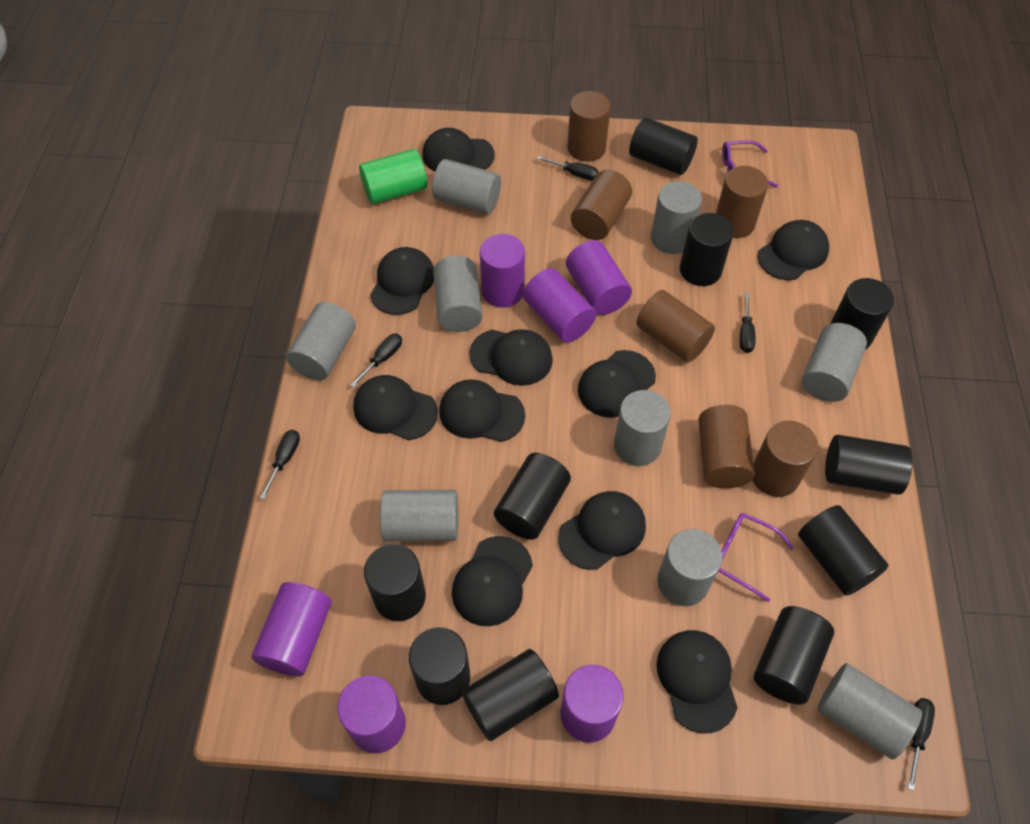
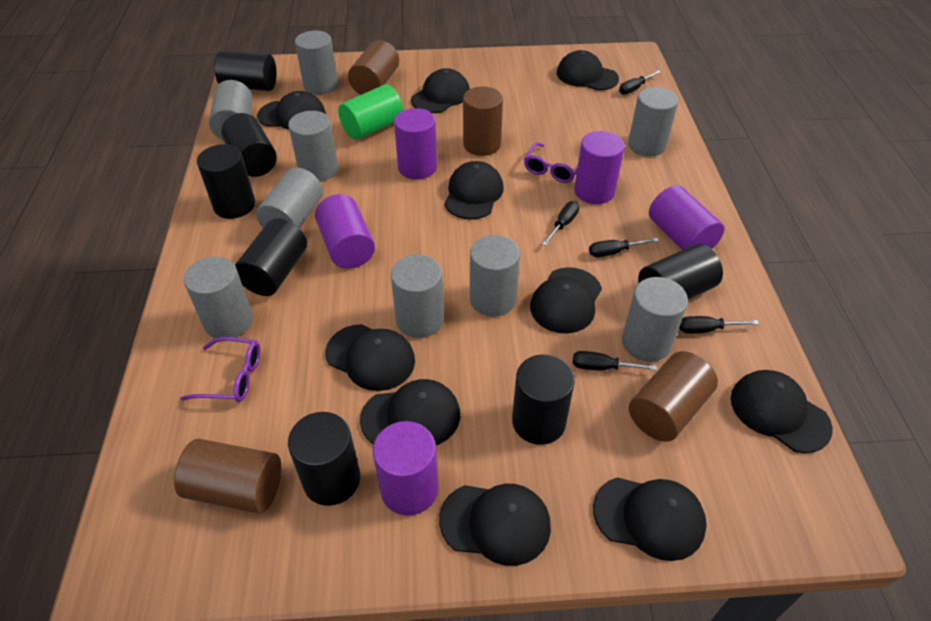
black cylinder: [364,544,426,621] [409,627,470,705] [462,649,559,741] [494,453,571,540] [629,117,698,175] [680,213,734,286] [754,606,834,704] [798,505,888,596] [825,435,913,495] [830,278,894,350] = 10 -> [197,144,255,219] [214,51,277,91] [221,113,277,177] [235,218,307,296] [288,412,360,506] [512,355,575,445] [638,244,723,300] = 7
brown cylinder: [567,91,611,162] [571,170,632,240] [636,290,715,362] [698,405,755,488] [716,166,768,238] [753,421,818,497] = 6 -> [174,438,281,514] [348,40,399,95] [463,86,503,156] [629,351,718,442] = 4
purple cylinder: [252,582,331,677] [337,675,406,753] [480,234,525,308] [523,268,596,342] [560,665,624,743] [566,240,632,315] = 6 -> [315,194,375,269] [373,421,438,516] [394,108,437,179] [574,131,625,204] [649,185,724,250] = 5

